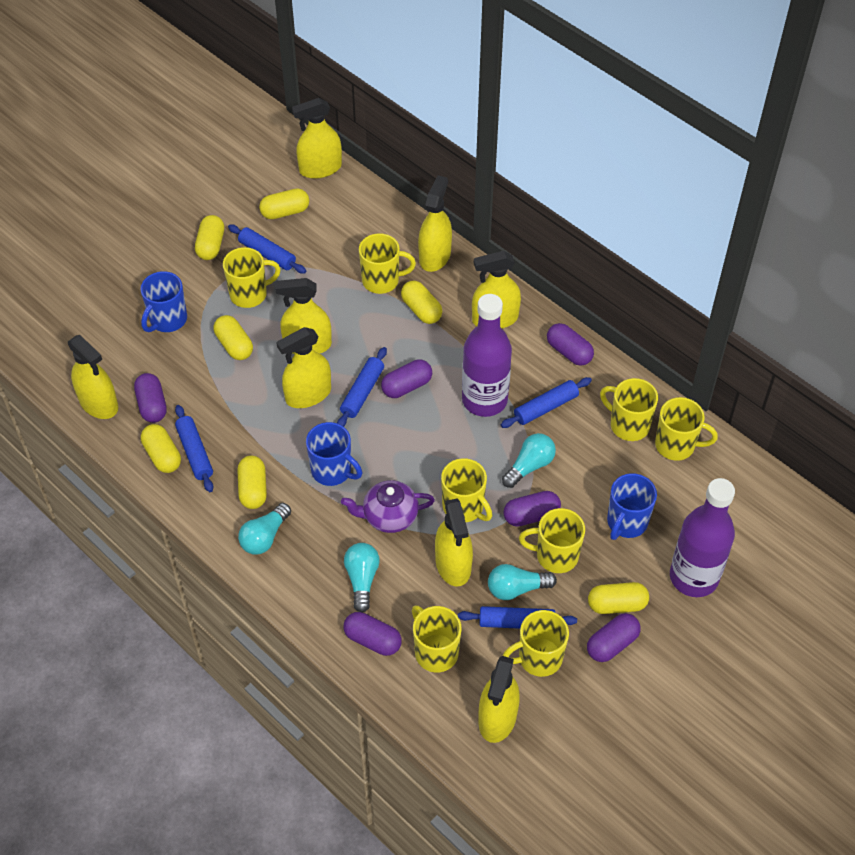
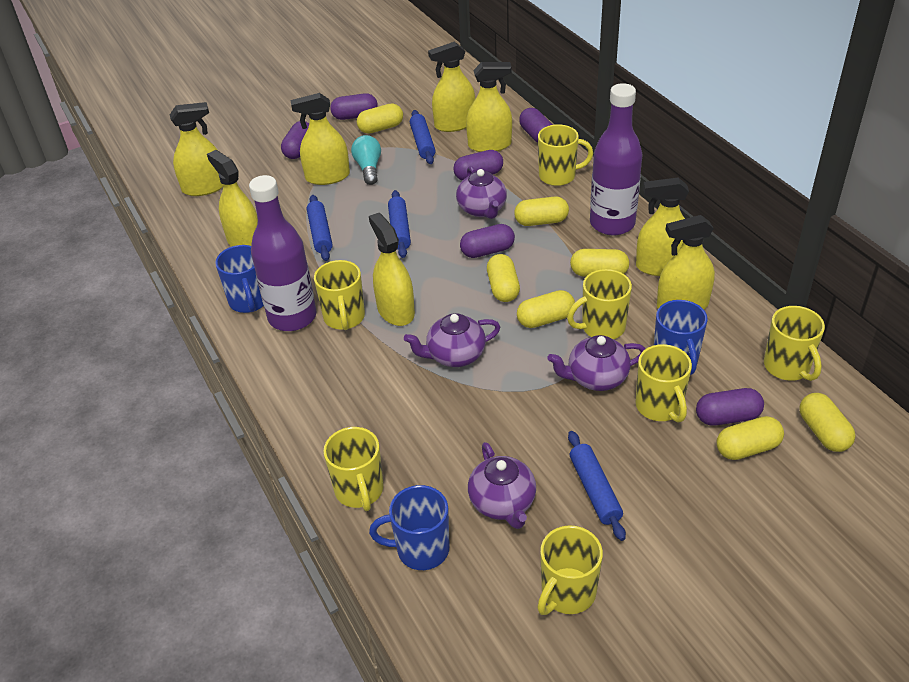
blue rolling pin: [175,405,213,492] [228,225,306,274] [337,347,387,427] [458,606,577,629] [501,377,592,428] = 5 -> [307,195,333,261] [388,190,411,258] [410,110,436,164] [568,431,626,541] = 4
purple teapot: [341,480,435,533] = 1 -> [404,313,500,367] [456,166,507,219] [468,442,536,529] [547,335,645,391] = 4
turquoise light bulb: [238,503,291,555] [344,543,380,613] [488,564,557,600] [502,433,556,488] = 4 -> [351,135,381,185] = 1
yellow mug: [223,247,281,308] [359,233,416,294] [412,606,462,673] [441,458,492,522] [503,610,569,677] [519,508,585,573] [600,378,658,441] [655,397,718,461] = 8 -> [314,260,365,330] [323,427,383,511] [537,526,603,615] [538,125,593,186] [567,269,632,339] [635,344,692,423] [764,306,825,381] = 7

